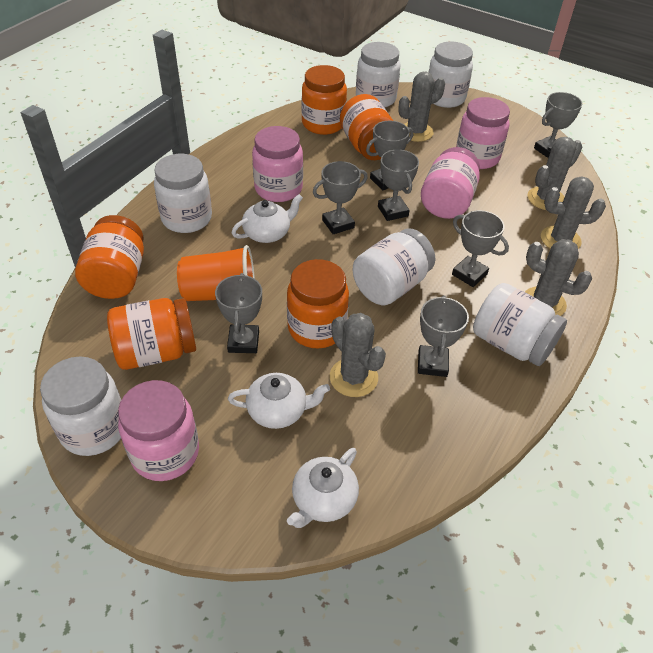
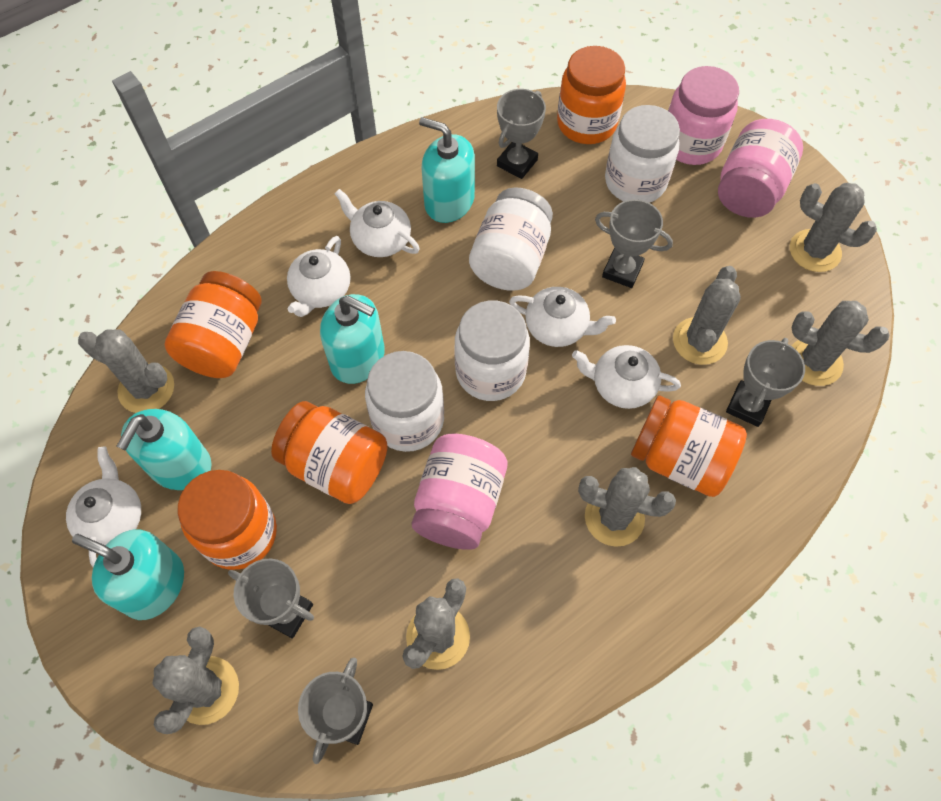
grey cactus: [330,313,386,397] [398,72,445,142] [525,239,592,316] [528,137,582,210] [541,176,606,249] = 5 -> [78,329,174,413] [152,626,239,734] [402,578,470,670] [578,467,676,547] [673,266,741,365] [790,183,877,272] [792,301,889,386] = 7
grey trophy: [215,273,262,353] [313,161,368,234] [366,121,413,190] [378,149,419,221] [418,295,469,377] [452,210,509,287] [534,92,582,158] = 7 -> [228,559,314,639] [298,658,373,764] [497,89,546,179] [595,199,673,288] [726,338,805,427] = 5
orange cup: [177,245,255,301] = 1 -> none = 0
pink jar: [118,380,199,481] [252,126,303,202] [421,147,480,219] [456,97,510,169] = 4 -> [412,433,507,550] [668,66,739,165] [718,119,803,218] = 3
turquoise soap dispenser: none = 0 -> [72,529,184,620] [116,409,212,490] [320,294,385,384] [419,117,475,223] = 4
white jar: [40,357,121,456] [154,154,212,233] [353,229,435,305] [356,42,401,108] [428,42,473,108] [473,283,567,366] = 6 -> [365,351,444,452] [454,301,530,401] [469,187,553,291] [605,105,680,203] = 4
white teapot: [228,373,330,429] [232,194,303,243] [287,448,359,528] = 3 -> [66,447,141,567] [287,236,350,317] [335,189,420,257] [509,287,616,347] [572,345,681,409] = 5

